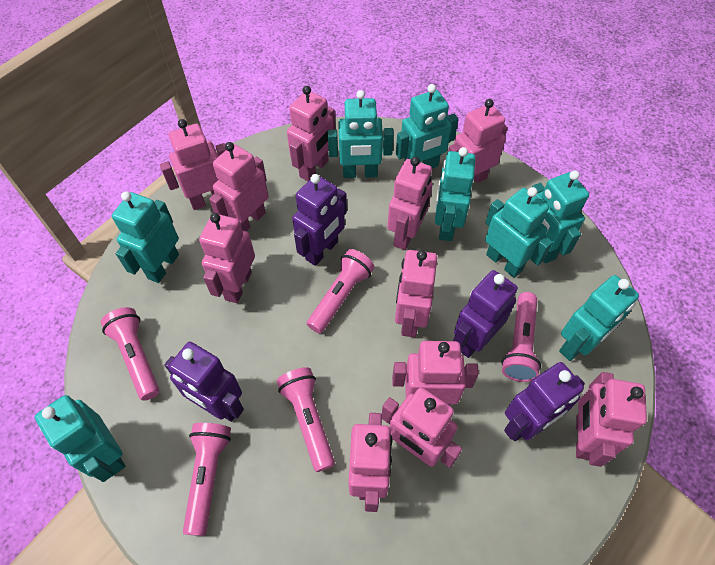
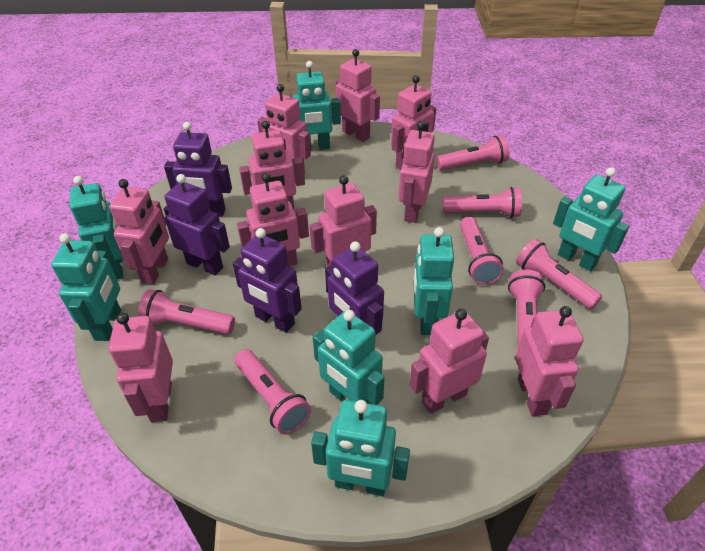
pink flashlight: [101,307,159,401] [183,423,231,536] [277,367,335,472] [307,249,374,333] [501,292,541,382] = 5 -> [138,289,235,334] [235,349,311,434] [436,135,509,170] [443,187,522,218] [460,217,504,285] [508,269,545,347] [516,239,602,309] = 7
turquoise robot: [35,395,126,482] [112,191,179,283] [328,90,394,178] [396,84,459,168] [435,147,475,241] [485,187,553,278] [532,170,589,263] [559,275,639,361] = 8 -> [51,233,121,341] [70,176,123,280] [293,61,341,150] [311,400,410,496] [313,310,385,405] [413,227,454,335] [553,167,629,271] = 7

